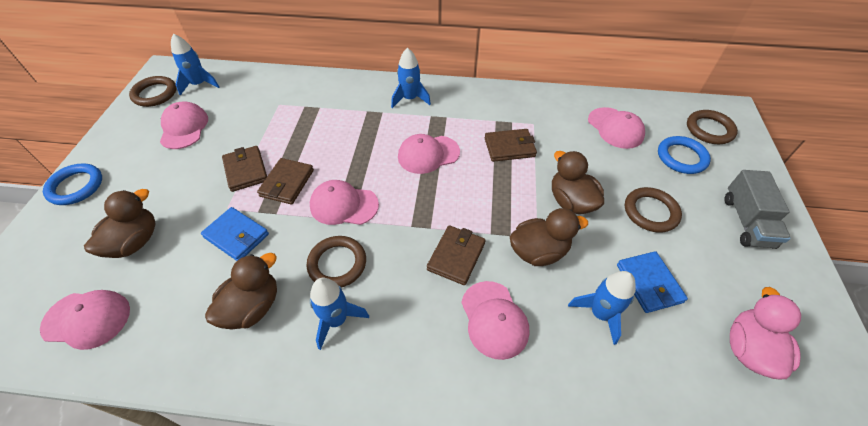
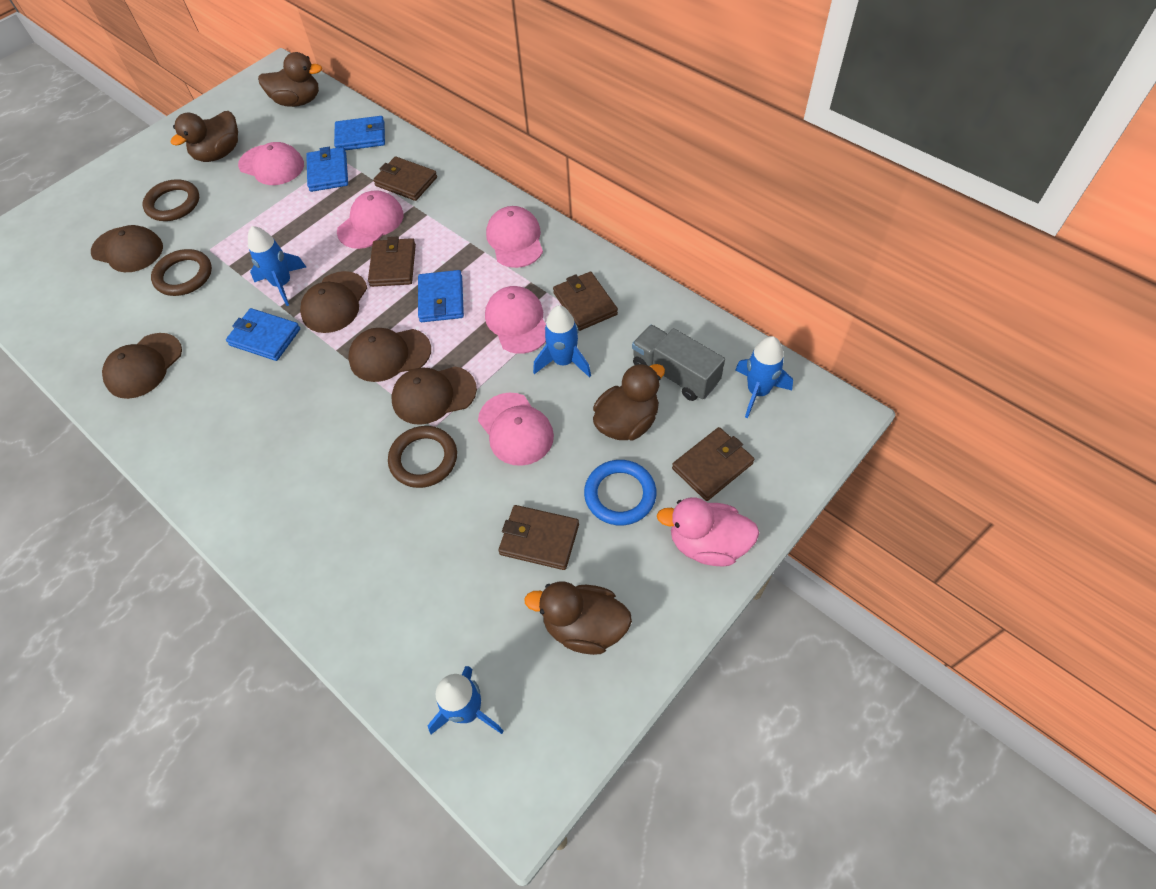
blue ring: [43,164,102,205] [658,136,711,174] = 2 -> [584,460,657,525] = 1
blue wallet: [201,207,269,261] [617,251,688,313] = 2 -> [226,308,300,361] [306,147,348,192] [334,116,385,150] [418,270,464,322] = 4
brown cap: none = 0 -> [91,225,163,272] [102,333,182,399] [300,271,367,333] [348,328,431,382] [391,366,477,425] = 5
brown ring: [129,76,177,107] [307,236,366,288] [625,187,682,233] [687,110,738,144] = 4 -> [143,179,199,221] [151,249,212,296] [388,426,457,488] = 3
brown wallet: [222,146,267,192] [257,158,314,205] [427,225,485,285] [484,129,537,162] = 4 -> [368,237,416,287] [373,157,437,201] [498,505,579,570] [553,272,618,331] [672,427,754,501] = 5
pink cap: [40,290,130,350] [160,101,208,149] [310,180,379,225] [398,134,460,174] [461,281,530,360] [588,107,645,149] = 6 -> [238,142,304,185] [337,190,404,249] [478,393,554,466] [485,286,546,354] [486,206,543,268] = 5

